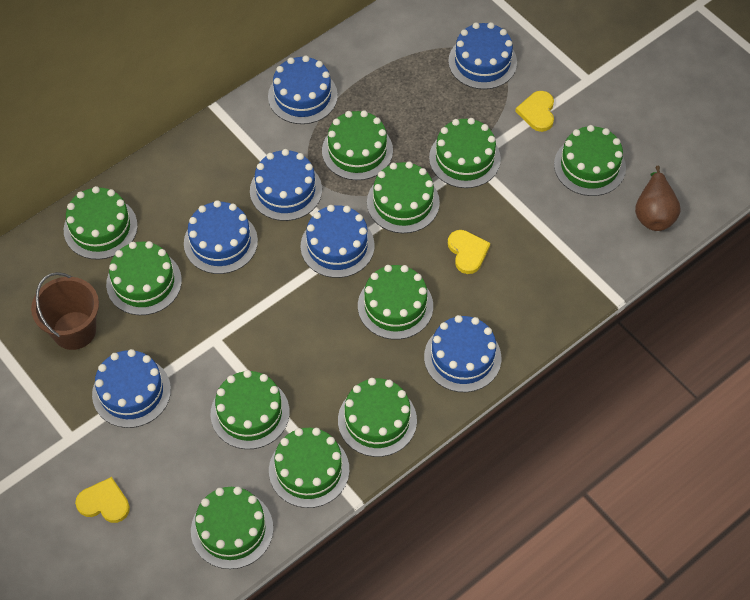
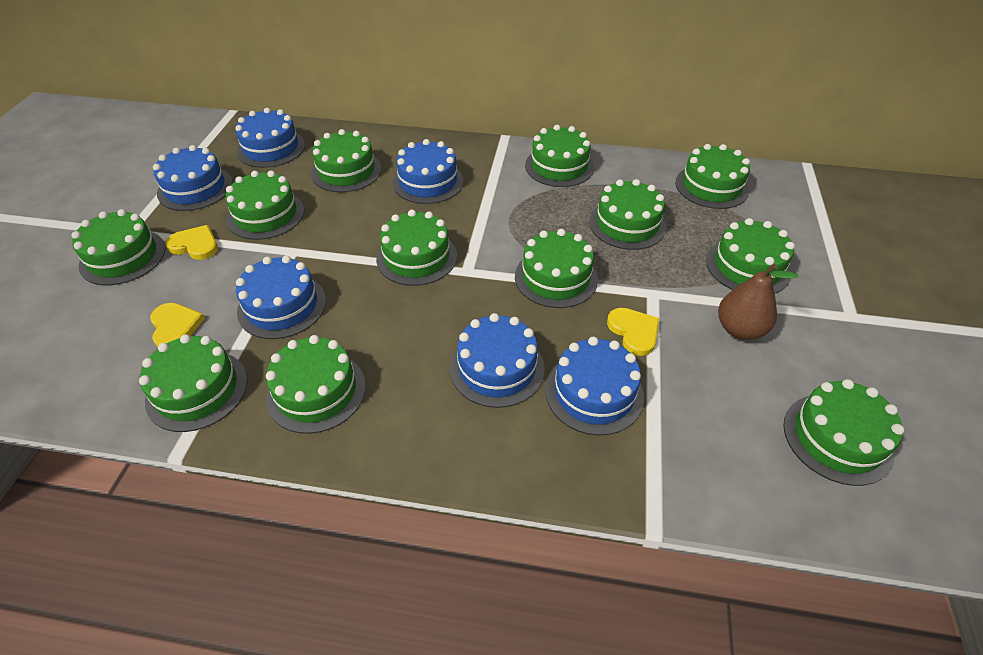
blue cake: [92,349,171,428] [184,200,258,274] [250,149,322,221] [268,55,338,124] [301,205,374,278] [424,315,501,392] [448,22,517,89] = 7 -> [153,145,233,211] [235,108,305,168] [236,256,326,339] [393,139,464,204] [450,313,545,408] [545,337,644,435] = 6
brown bucket: [31,272,99,350] = 1 -> none = 0
green cake: [64,186,138,260] [106,241,182,315] [191,487,273,569] [211,370,290,449] [269,428,349,508] [322,110,393,180] [338,378,417,457] [358,265,433,340] [367,161,440,233] [429,118,501,188] [554,125,626,196] = 11 -> [72,209,166,285] [139,334,248,432] [225,171,304,240] [266,335,366,434] [311,129,381,192] [376,210,457,286] [515,229,598,308] [525,125,594,187] [589,179,666,250] [675,144,750,209] [706,218,795,293] [783,379,904,486] = 12

